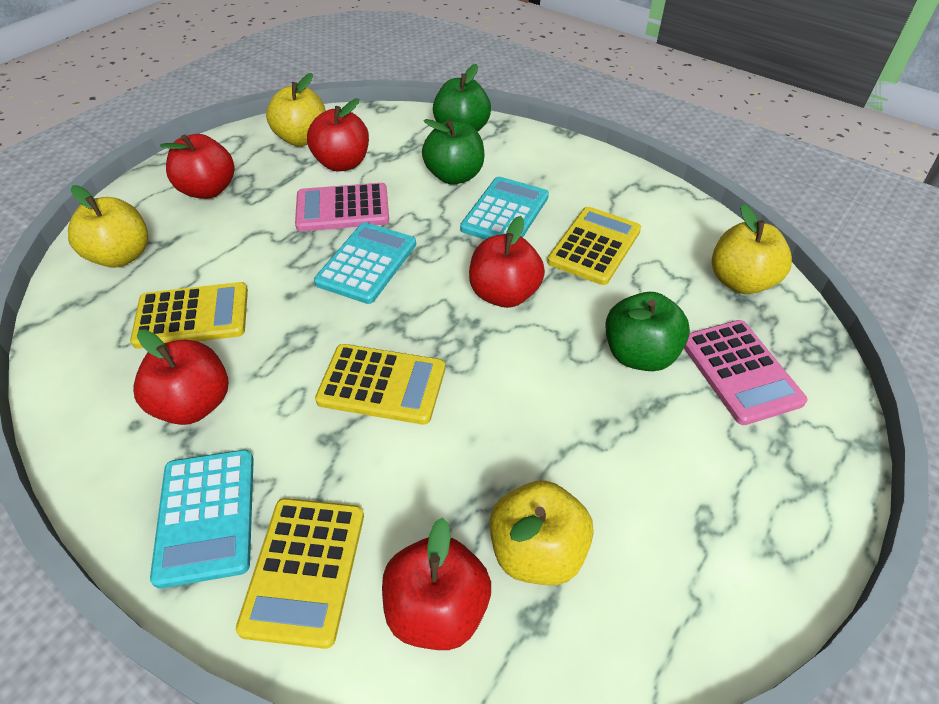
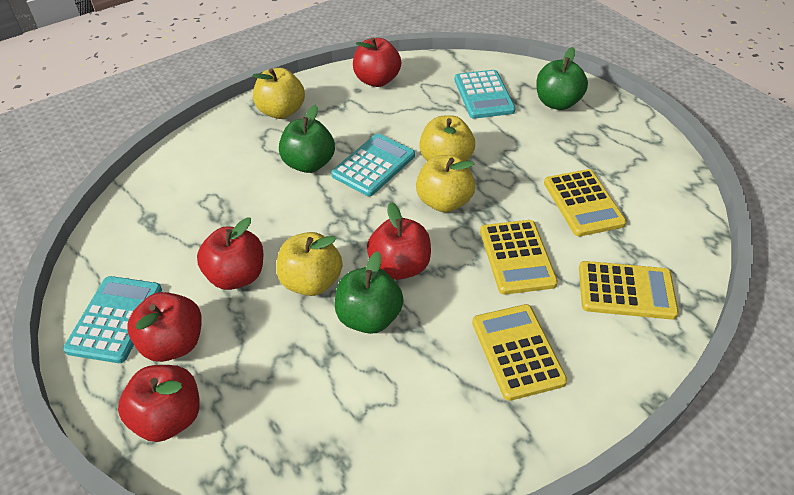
pink calculator: [295,183,389,231] [684,320,808,425] = 2 -> none = 0

